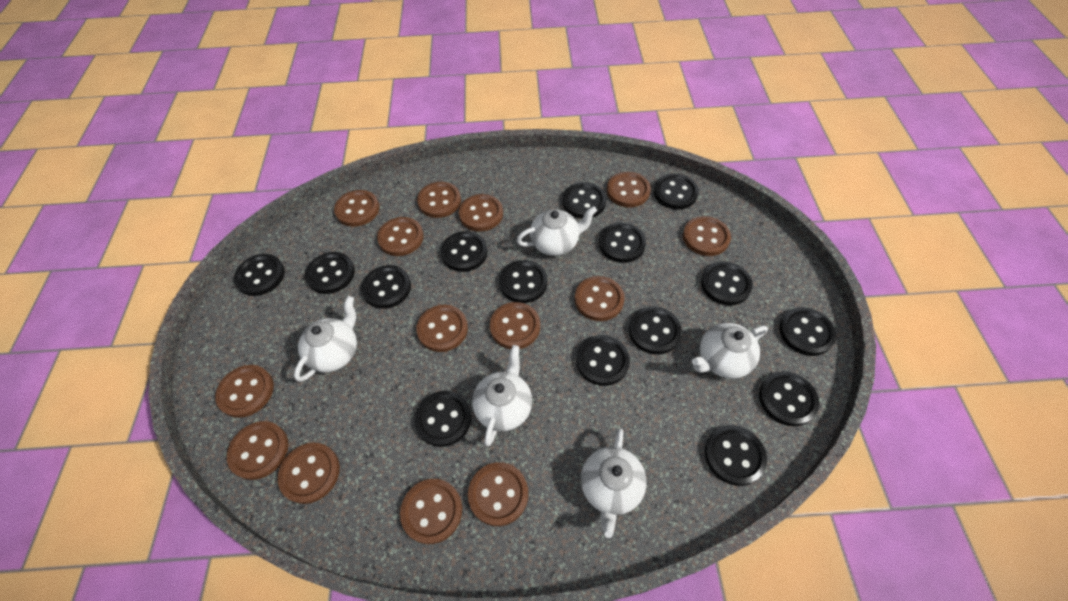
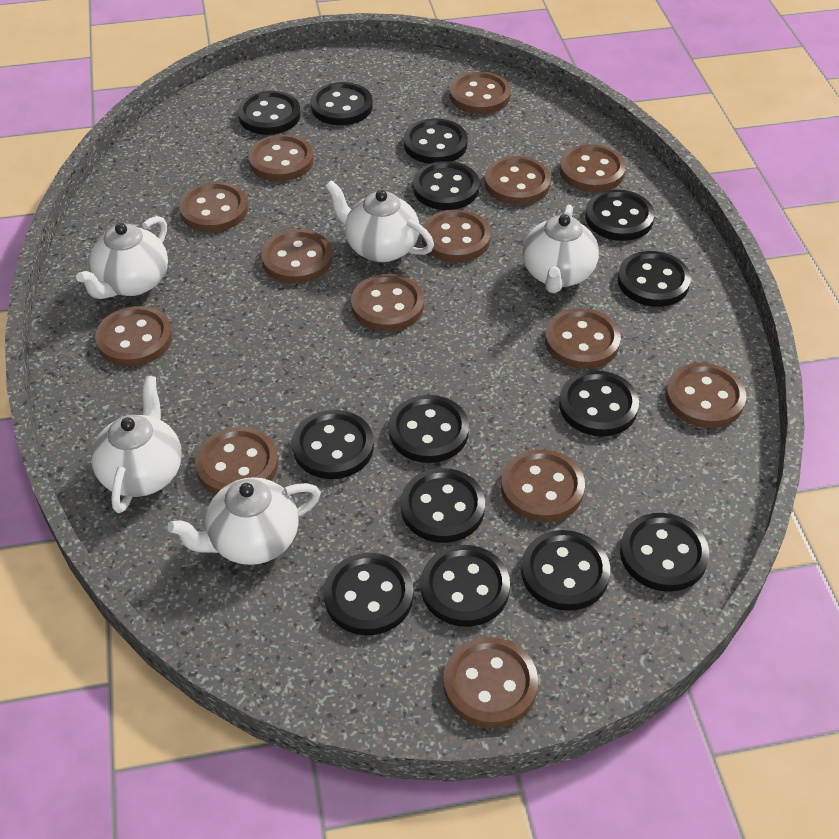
black button: [234,254,285,296] [305,252,355,294] [361,265,411,309] [414,391,471,447] [441,231,488,272] [499,260,547,303] [562,182,606,219] [576,335,630,386] [599,223,646,263] [629,306,682,355] [654,173,699,210] [701,261,753,306] [705,425,767,486] [759,371,819,426] [779,307,836,356] = 15 -> [238,91,301,135] [293,410,374,479] [311,82,373,125] [324,553,413,635] [389,395,469,463] [401,468,485,543] [404,118,468,164] [413,161,479,210] [421,545,510,627] [521,530,610,611] [559,370,639,436] [585,190,655,241] [618,251,691,307] [620,513,709,592] = 14

